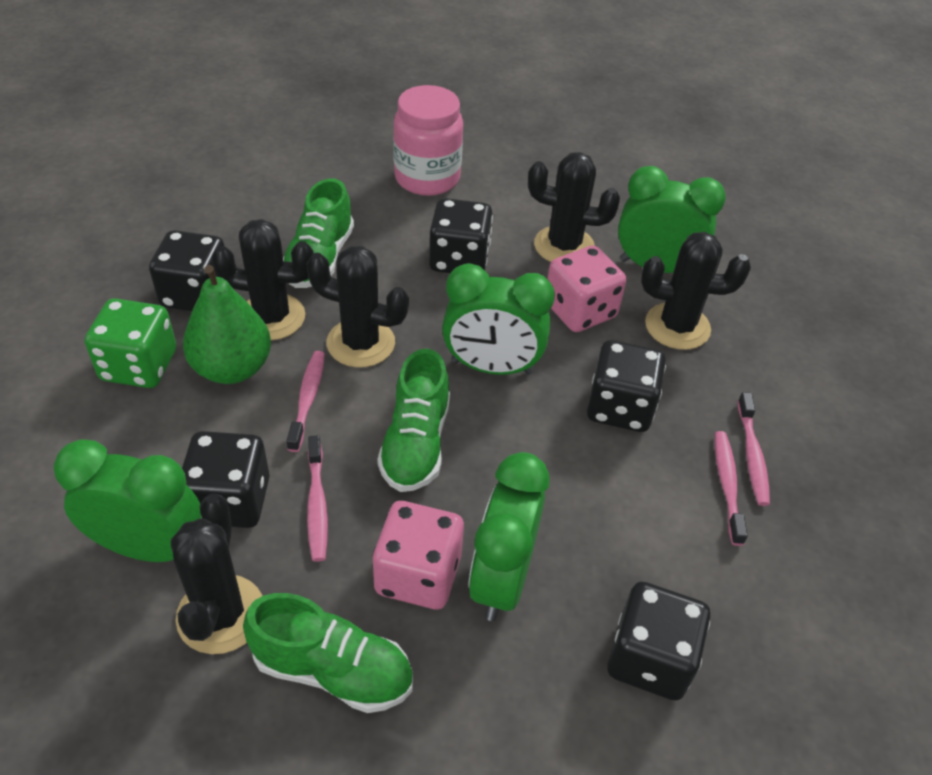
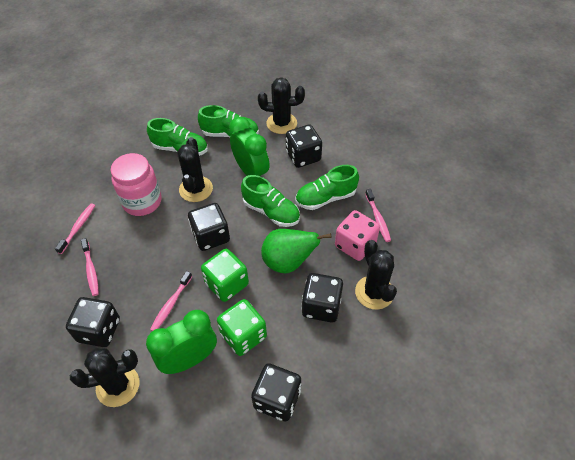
black cactus: [171,494,263,654] [211,219,314,340] [306,246,409,368] [528,152,620,262] [641,232,751,350] = 5 -> [70,348,139,407] [177,137,213,202] [258,77,305,134] [355,240,397,310] = 4
green clock: [54,440,202,562] [442,263,555,375] [468,452,549,621] [618,166,726,273] = 4 -> [146,310,217,374] [229,117,270,176] = 2
green dice: [85,298,176,388] = 1 -> [201,249,249,302] [217,299,267,356] = 2
green shoe: [243,593,413,713] [283,178,354,288] [377,349,450,492] = 3 -> [147,118,208,156] [198,105,259,137] [241,175,300,227] [296,165,359,210] = 4
pink dice: [373,501,464,609] [547,246,626,332] = 2 -> [335,210,380,261] = 1

